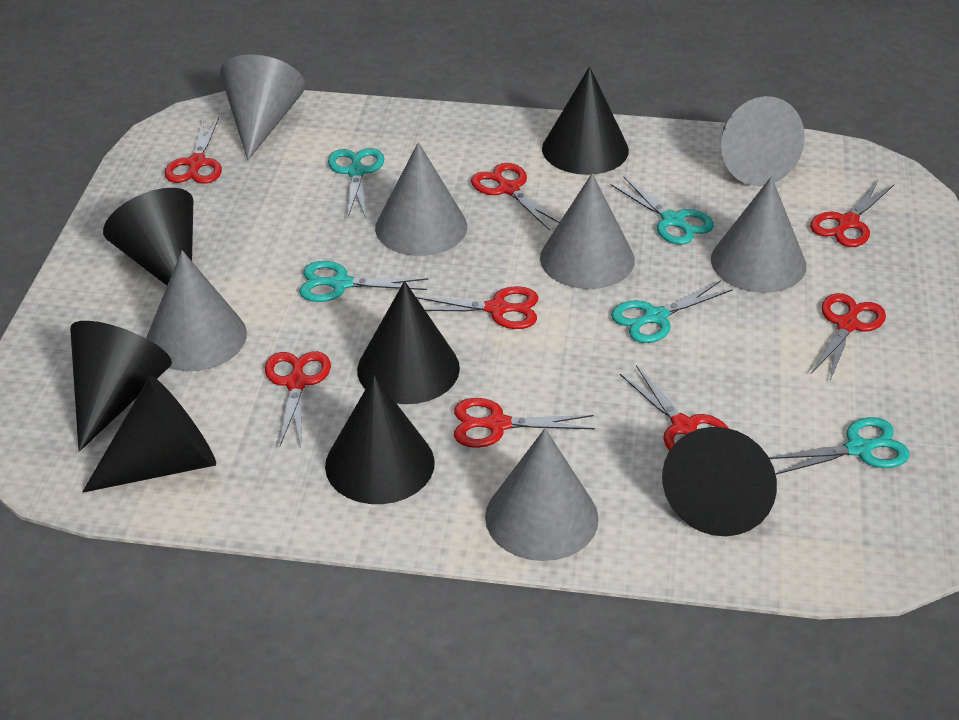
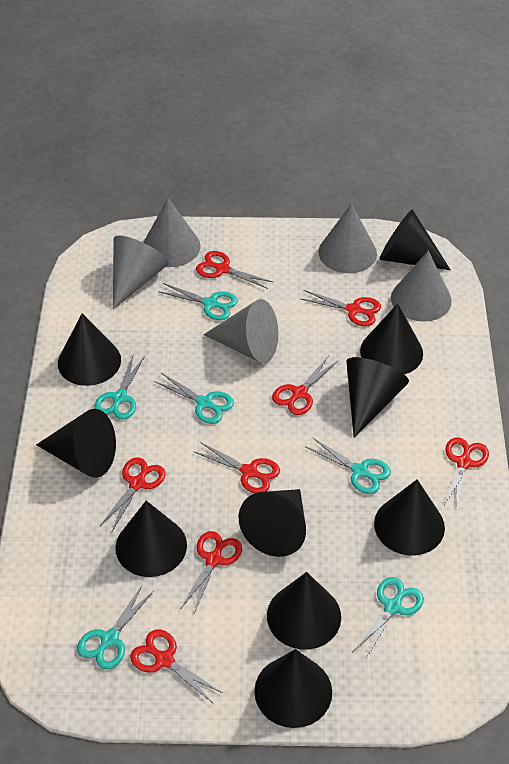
black cone: [70,321,172,452] [83,376,216,493] [103,188,193,286] [325,375,435,504] [357,281,460,404] [542,66,629,175] [662,427,777,536] = 7 -> [36,409,116,478] [58,313,121,386] [115,501,187,577] [238,489,306,557] [254,649,332,728] [267,572,341,650] [346,357,409,438] [360,303,423,374] [374,480,445,555] [380,209,450,270] = 10
grey cone: [146,250,247,371] [220,54,305,160] [375,142,467,256] [485,428,599,561] [540,173,635,289] [711,176,806,293] [721,96,805,186] = 7 -> [113,236,169,309] [143,198,200,267] [203,299,278,363] [318,204,377,273] [391,251,452,322] = 5
turquoise scissors: [299,261,428,302] [328,148,384,218] [611,177,714,245] [611,281,733,343] [769,417,910,475] = 5 -> [77,586,154,669] [94,356,145,419] [154,373,234,424] [158,283,238,320] [305,437,391,494] [353,577,424,660] = 6

